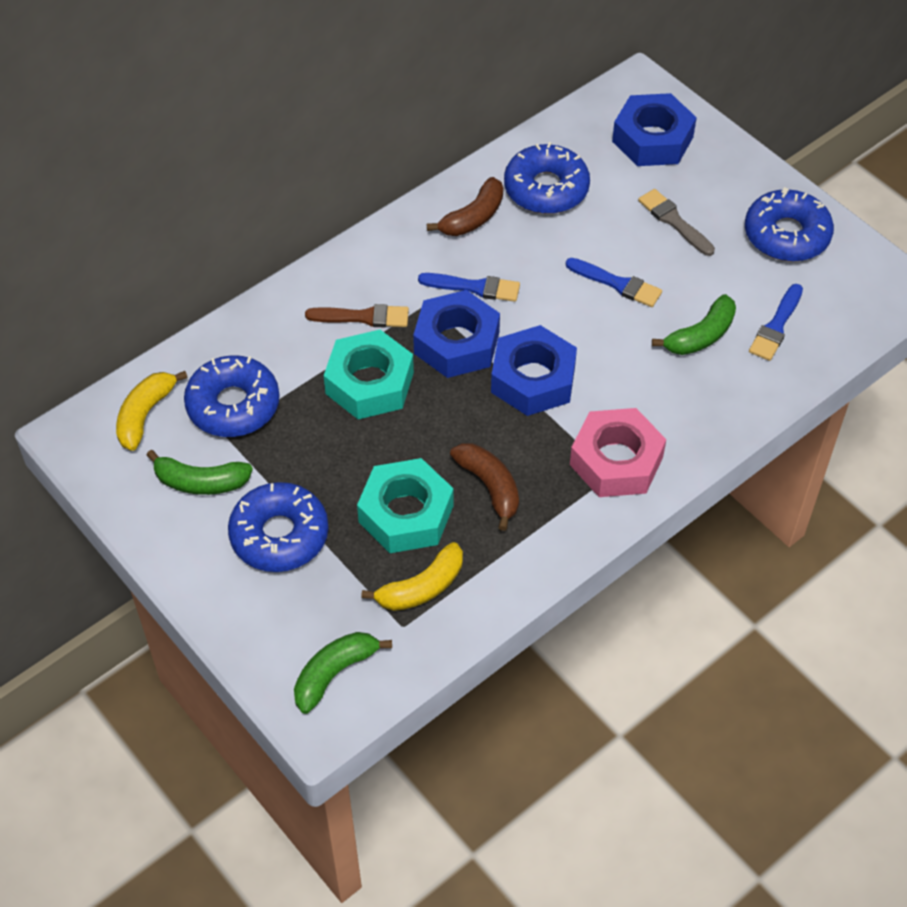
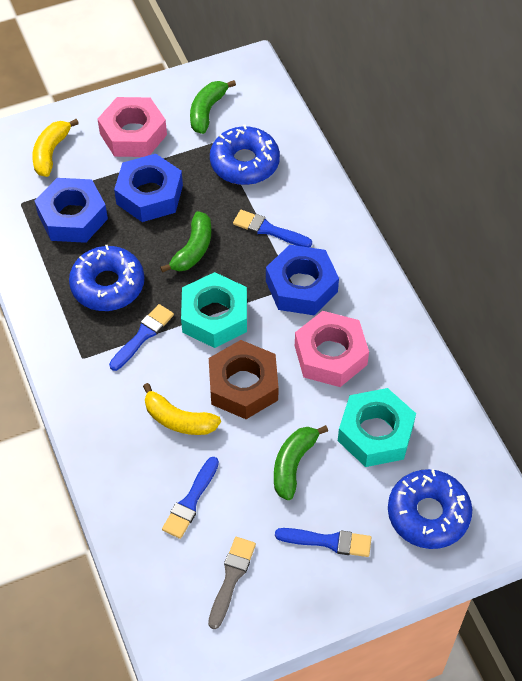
blue brush: [418,273,520,302] [566,258,662,307] [749,284,803,361] = 3 -> [109,304,174,371] [162,457,219,539] [233,210,312,247] [275,528,372,557] = 4
blue donut: [184,355,280,437] [228,482,329,572] [504,142,590,214] [745,187,834,262] = 4 -> [69,245,144,311] [210,125,280,185] [388,469,472,549] = 3
brown banana: [427,177,503,236] [450,443,519,531] = 2 -> none = 0
brown brush: [305,304,409,327] = 1 -> none = 0
brown nut: none = 0 -> [209,340,279,419] = 1
pink nut: [570,408,666,497] = 1 -> [98,97,167,157] [295,311,369,387] = 2

